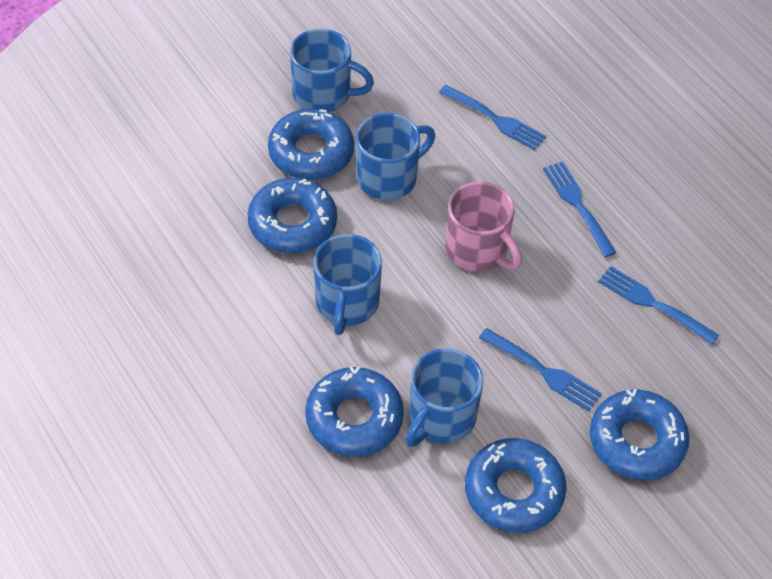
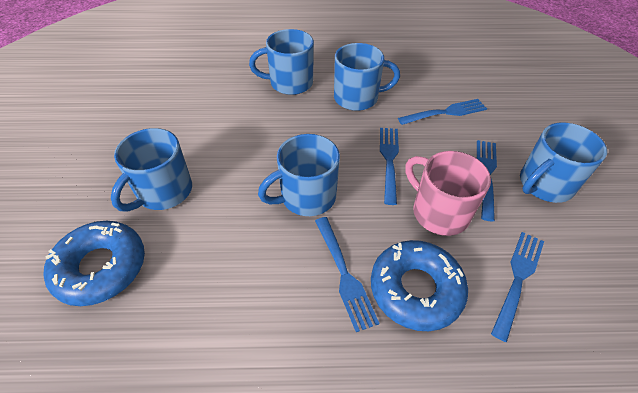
blue donut: [248,178,337,254] [268,109,354,180] [305,366,404,457] [465,438,567,533] [590,389,689,480] = 5 -> [43,221,145,306] [371,240,468,331] = 2
blue fork: [439,85,546,150] [479,328,602,412] [543,162,617,257] [598,266,719,344] = 4 -> [315,217,379,332] [380,128,399,205] [398,99,487,125] [477,140,497,222] [491,232,544,342] = 5
blue mug: [290,29,374,112] [314,234,382,335] [356,113,435,200] [405,348,483,447] = 4 -> [111,128,192,212] [249,29,314,95] [258,134,340,216] [334,43,400,111] [520,123,607,203] = 5

